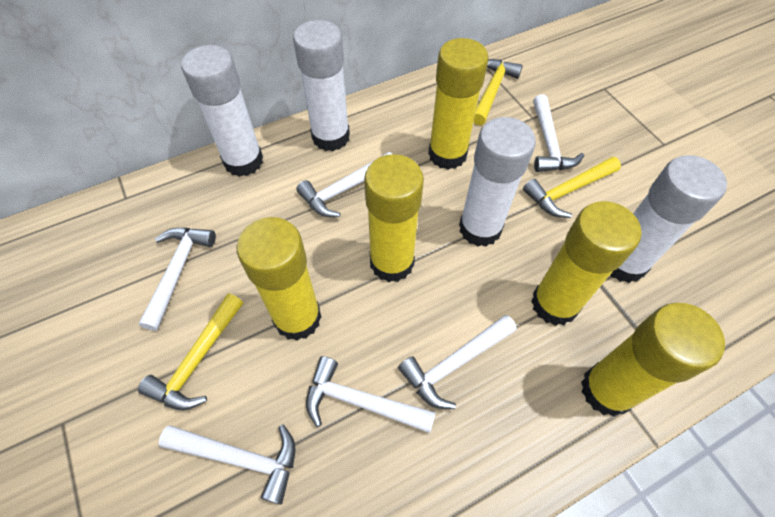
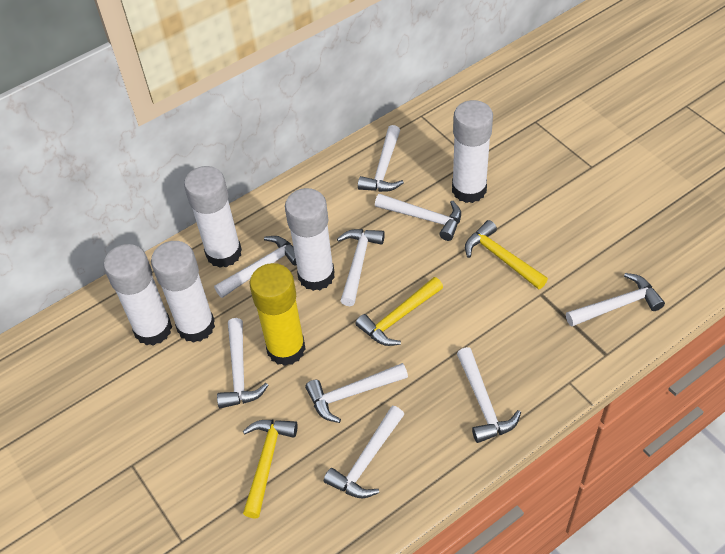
white glue stick: [182,45,263,177] [293,20,350,151] [459,117,536,247] [610,155,727,283] = 4 -> [104,244,172,346] [151,241,215,343] [184,166,242,268] [285,188,335,291] [452,100,493,203] = 5
white hammer: [139,228,216,331] [159,424,296,505] [296,152,392,217] [306,356,436,433] [398,315,517,409] [533,94,584,172] = 6 -> [214,236,297,298] [217,318,268,408] [305,363,408,423] [324,406,405,498] [337,229,385,306] [358,125,404,192] [375,194,461,241] [457,347,521,443] [566,273,665,326] = 9
yellow glue stick: [237,217,321,341] [364,154,424,282] [428,38,489,169] [531,201,641,326] [581,303,725,417] = 5 -> [250,263,306,366] = 1

